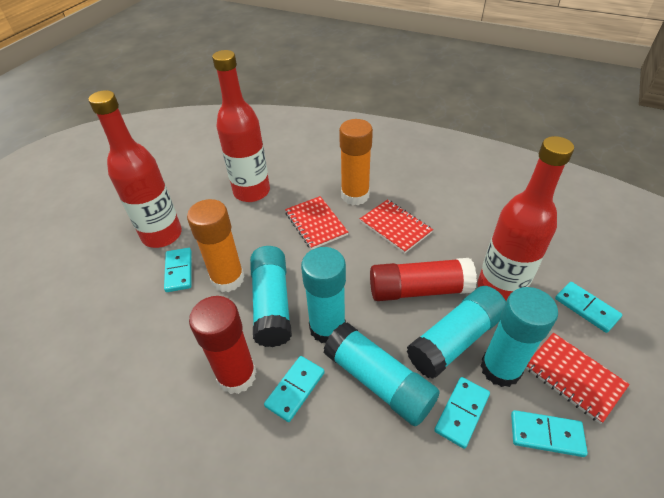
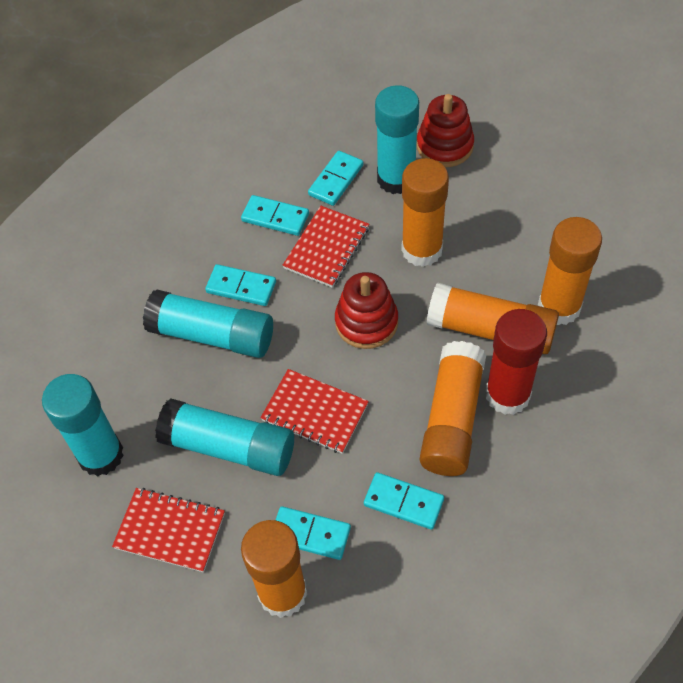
orange glue stick: [187,199,245,292] [339,119,373,205] = 2 -> [241,520,307,618] [402,158,449,267] [420,341,486,476] [427,283,559,354] [538,217,602,325] = 5
red bottle: [88,90,182,248] [212,50,270,202] [478,136,574,301] = 3 -> none = 0
red glue stick: [189,296,256,394] [370,258,477,301] = 2 -> [486,309,547,415] = 1
red stacking toy: none = 0 -> [335,272,398,349] [417,94,474,167] = 2
turquoise glue stick: [250,246,292,347] [301,247,346,343] [323,322,440,426] [407,286,506,379] [480,287,558,387] = 5 -> [42,374,124,476] [143,289,273,358] [155,398,294,476] [375,85,419,194] = 4

